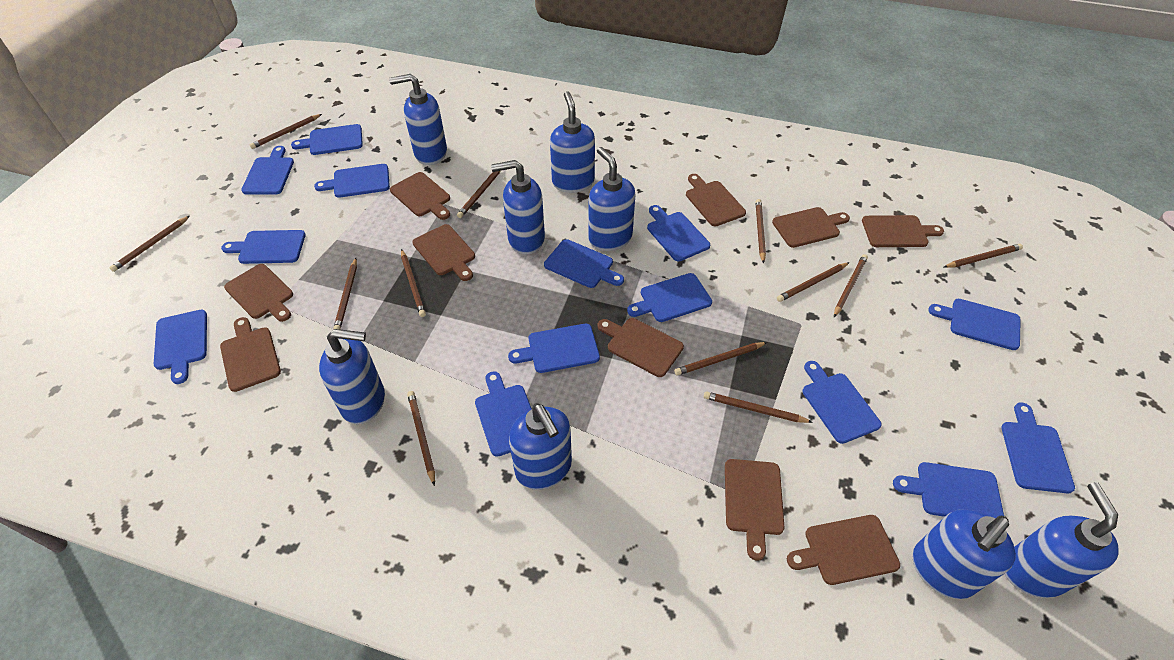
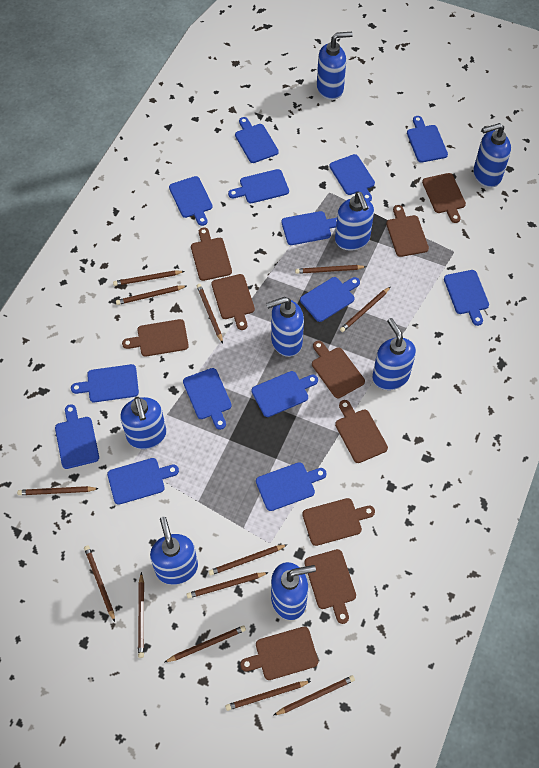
brown pencil: [109,216,190,272] [250,114,322,149] [333,258,357,329] [401,249,426,317] [407,391,435,486] [457,171,500,218] [674,342,767,376] [704,391,813,423] [755,199,766,264] [777,262,850,302] [834,254,868,317] [944,244,1023,268] = 12 -> [17,486,99,495] [84,545,115,622] [113,270,185,286] [116,285,186,305] [138,572,144,658] [165,625,246,662] [186,572,269,599] [197,284,223,343] [208,544,288,576] [225,681,311,711] [274,675,355,715] [295,265,366,274] [340,287,390,332] = 13

